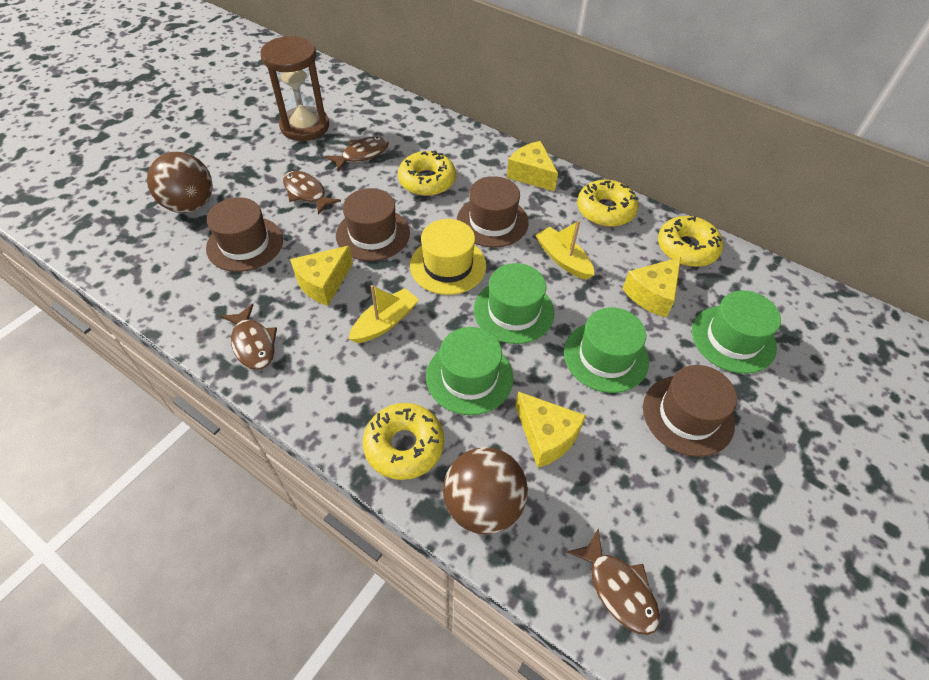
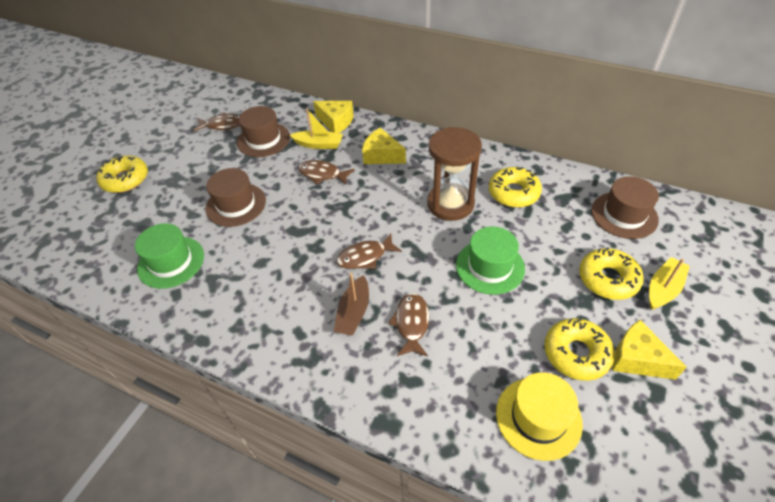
brown ball: [147,152,213,213] [443,447,528,535] = 2 -> none = 0
brown boat: none = 0 -> [334,273,369,336] = 1
brown hat: [206,197,283,272] [336,188,410,261] [457,176,529,248] [643,365,737,457] = 4 -> [206,168,266,227] [237,106,290,157] [592,176,659,239] = 3
green hat: [426,327,513,415] [474,263,554,344] [564,307,649,393] [692,290,781,374] = 4 -> [135,223,204,289] [456,226,525,295] = 2
yellow cheese: [290,245,353,306] [507,141,558,192] [515,391,586,468] [622,257,681,318] = 4 -> [313,101,354,133] [362,128,406,164] [612,320,687,380] = 3

